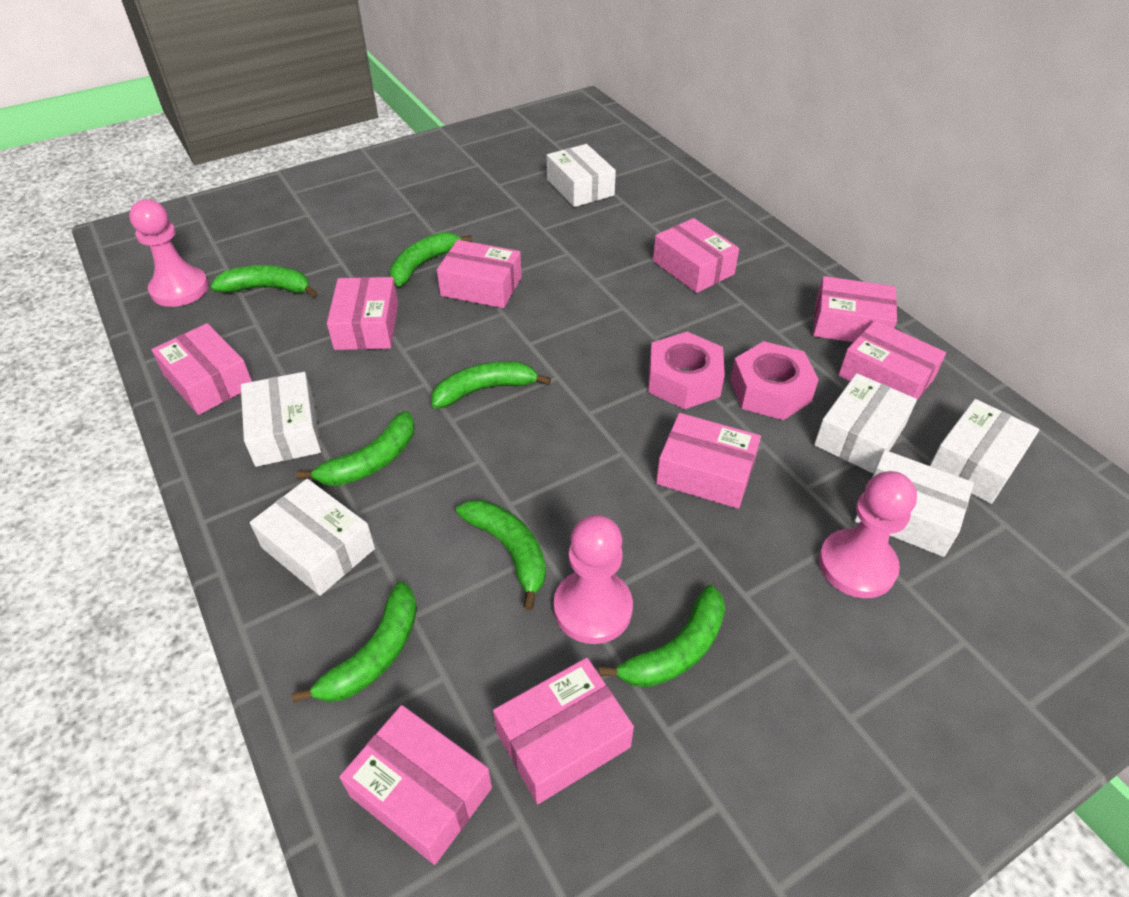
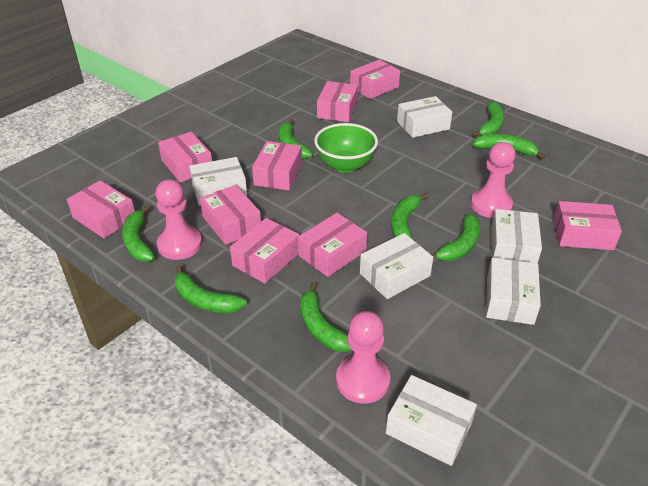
green banana: [210,265,317,297] [292,581,417,703] [296,411,414,486] [390,232,472,286] [431,361,551,409] [456,500,546,610] [599,585,725,688] = 7 -> [122,205,155,262] [175,265,247,313] [278,119,313,159] [300,282,352,352] [391,193,429,239] [431,214,480,261] [472,101,504,137] [473,134,545,159] = 8
green bowl: none = 0 -> [314,123,378,173] = 1
pink nut: [648,332,725,409] [730,341,819,420] = 2 -> none = 0

